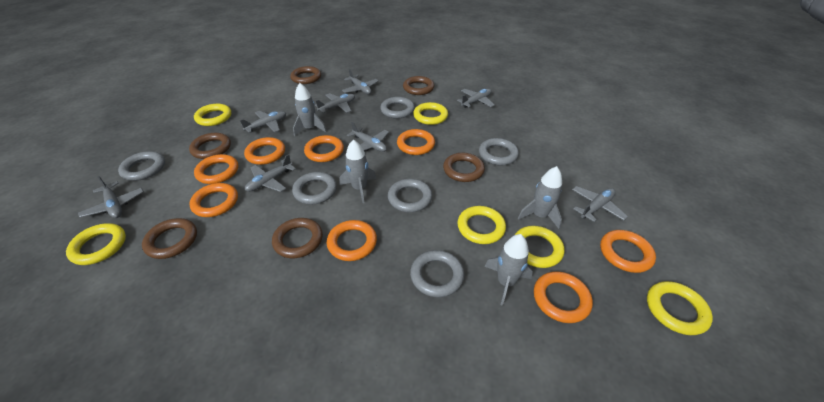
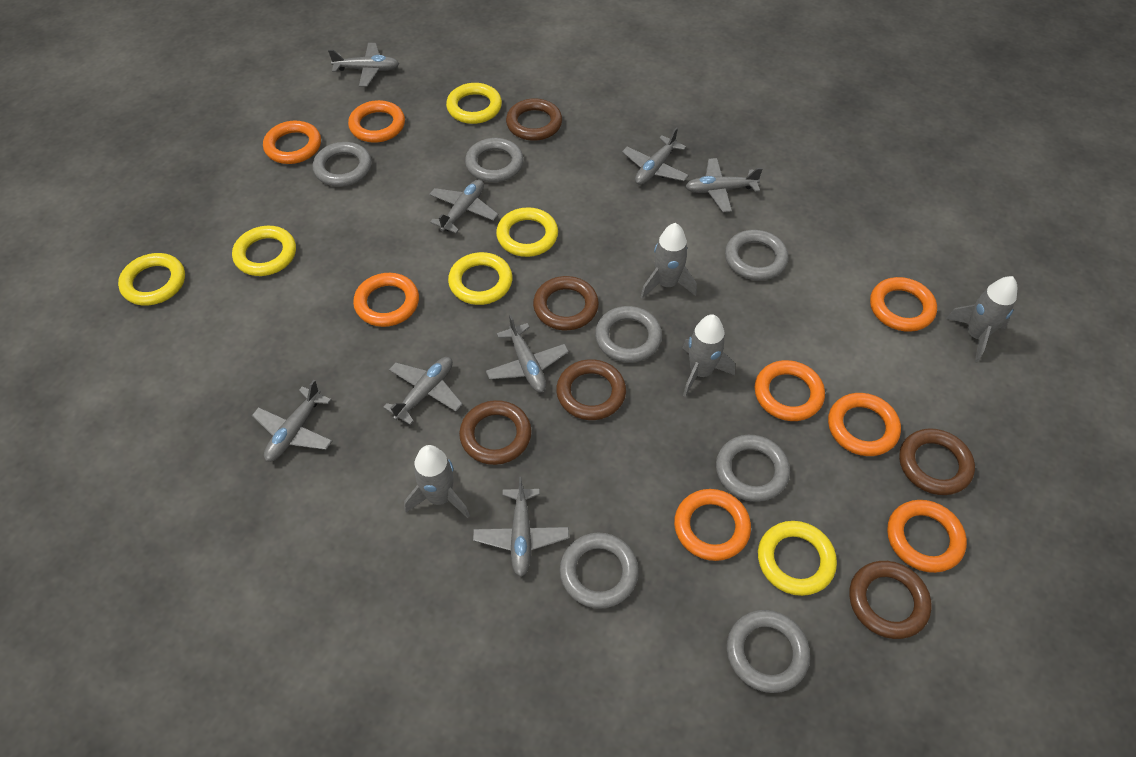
grey ring: [118,151,165,181] [292,172,337,204] [380,97,415,118] [388,179,432,212] [410,250,464,297] [479,138,519,165] = 6 -> [313,142,372,187] [465,138,524,182] [560,533,639,609] [595,306,662,363] [716,435,790,502] [725,230,788,281] [727,610,810,693] = 7

